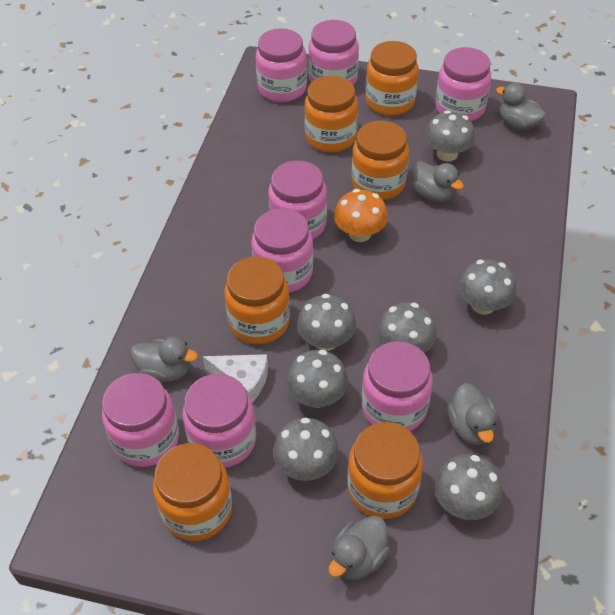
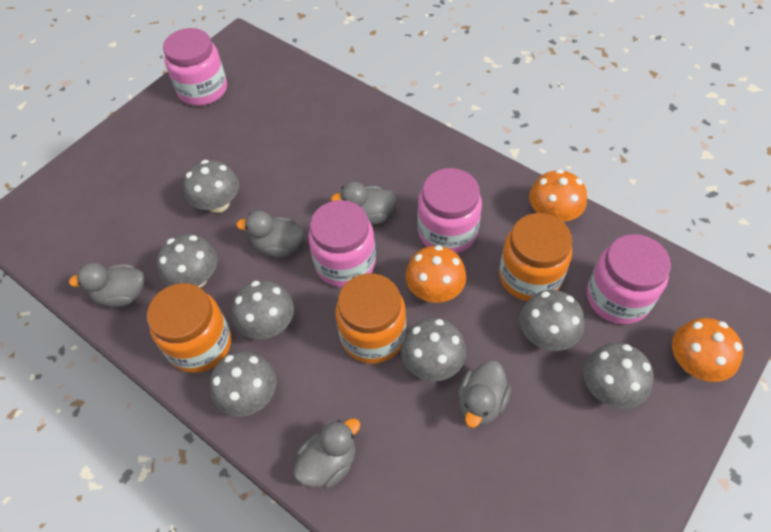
orange jar: [153,443,232,541] [224,257,290,344] [304,76,358,152] [347,422,423,519] [352,120,409,200] [366,41,419,116] = 6 -> [147,283,231,373] [335,273,406,364] [499,213,572,301] = 3
orange mushroom: [334,189,388,242] = 1 -> [405,245,466,303] [529,169,587,222] [672,318,743,382] = 3
pink jar: [102,373,179,467] [182,374,256,468] [251,208,313,293] [256,28,307,102] [268,161,327,239] [308,20,359,85] [362,341,433,431] [435,47,491,121] = 8 -> [163,28,227,106] [308,200,376,287] [417,168,482,254] [587,234,671,324] = 4
white cheese: [203,354,268,402] = 1 -> none = 0

